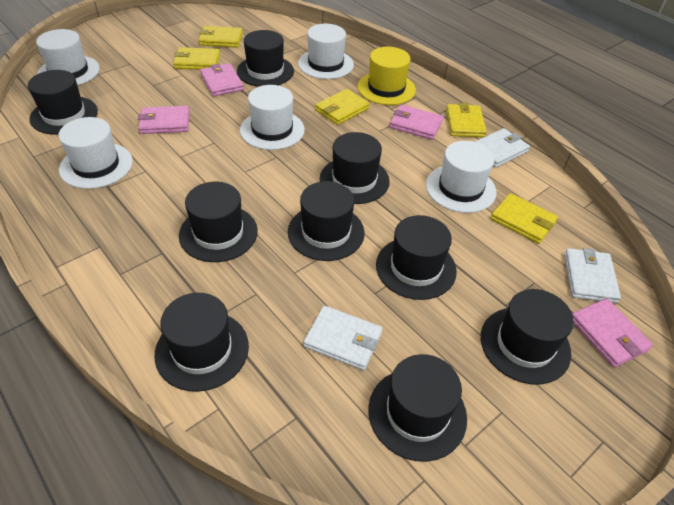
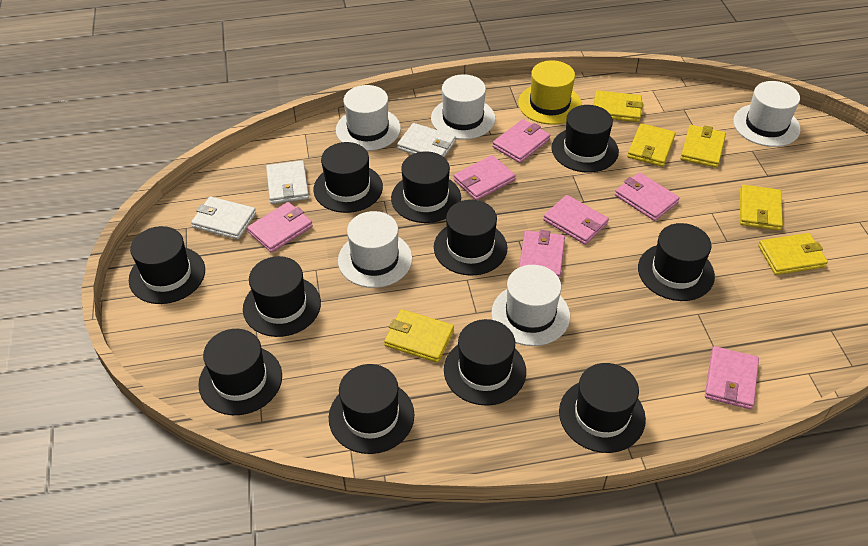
black hat: [28,70,98,135] [154,293,249,392] [179,182,258,262] [237,30,294,87] [288,181,365,261] [320,132,390,204] [368,354,467,462] [376,215,457,300] [481,289,574,384] = 9 -> [129,226,205,304] [198,329,282,415] [243,256,321,337] [313,142,383,213] [329,364,414,454] [391,151,461,223] [434,200,507,276] [444,319,526,406] [551,105,619,173] [559,363,646,453] [638,223,715,301] = 11
pink wallet: [138,106,190,134] [200,64,244,97] [389,105,444,140] [572,298,653,367] = 4 -> [247,202,313,253] [454,155,515,200] [492,119,550,163] [519,230,565,279] [543,195,609,245] [615,172,680,221] [705,346,759,409] = 7
yellow wallet: [173,47,220,70] [199,26,243,48] [315,89,370,125] [446,103,487,138] [490,193,558,244] = 5 -> [384,309,454,363] [594,90,643,122] [627,123,676,167] [681,125,726,168] [740,185,783,231] [758,233,828,275] = 6

